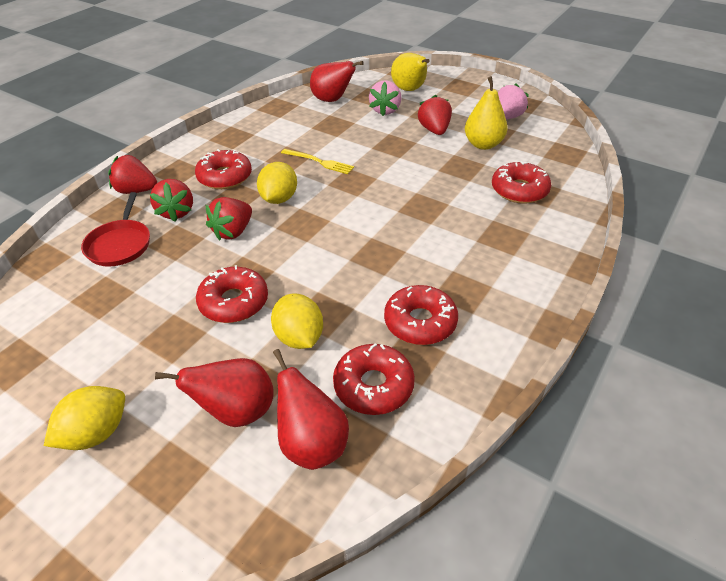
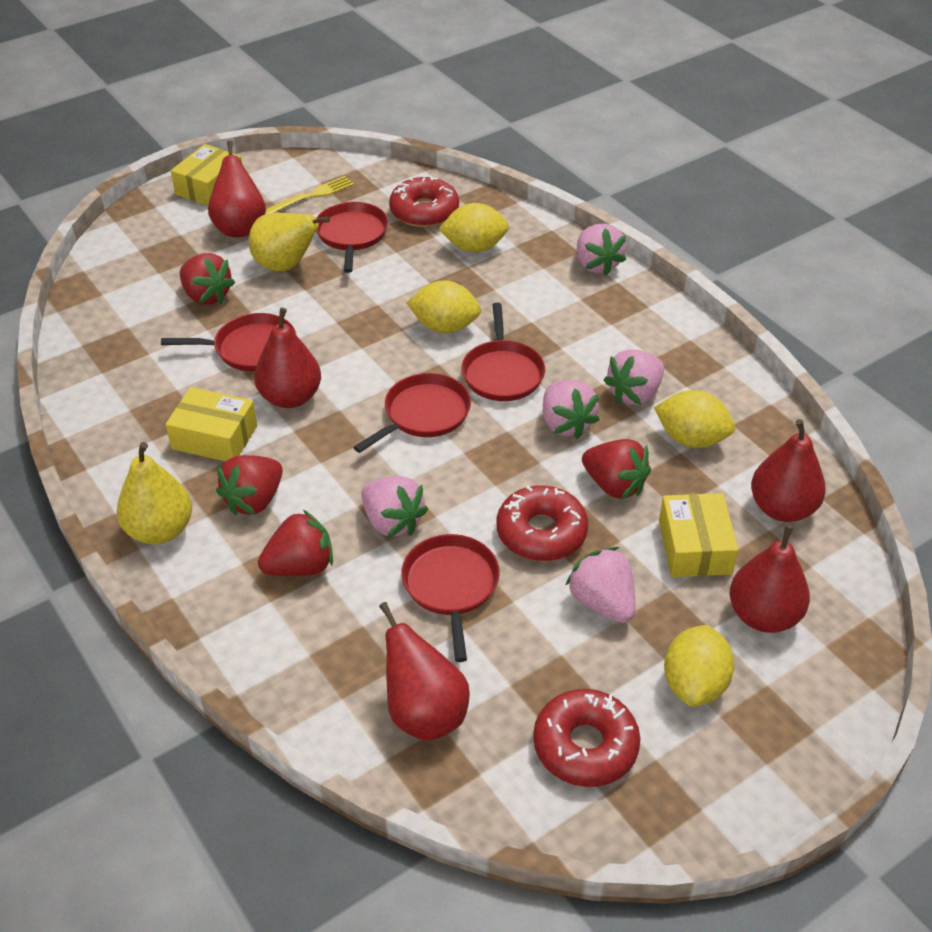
pink strawberry: [369,80,402,116] [498,83,529,120] = 2 -> [361,476,428,538] [543,380,600,439] [566,547,635,623] [577,224,626,276] [604,350,664,405] = 5
red donut: [195,149,252,189] [196,265,268,323] [333,343,415,415] [384,285,458,345] [492,161,551,204] = 5 -> [389,176,459,227] [497,486,588,561] [533,689,640,787] = 3
red pan: [81,192,150,266] = 1 -> [161,313,297,371] [316,202,388,273] [353,373,471,453] [401,534,500,662] [461,303,545,401] = 5
red pear: [155,358,274,427] [273,349,349,470] [310,61,364,102] = 3 -> [208,141,266,237] [254,308,321,408] [379,602,470,741] [730,525,810,633] [751,419,826,522] = 5
yellow box: none = 0 -> [165,387,257,461] [171,144,242,206] [659,493,739,577] = 3
yellow lemon: [44,386,125,450] [257,162,297,204] [271,294,323,349] = 3 -> [407,281,481,333] [439,203,509,252] [654,390,735,448] [664,625,735,707] = 4

